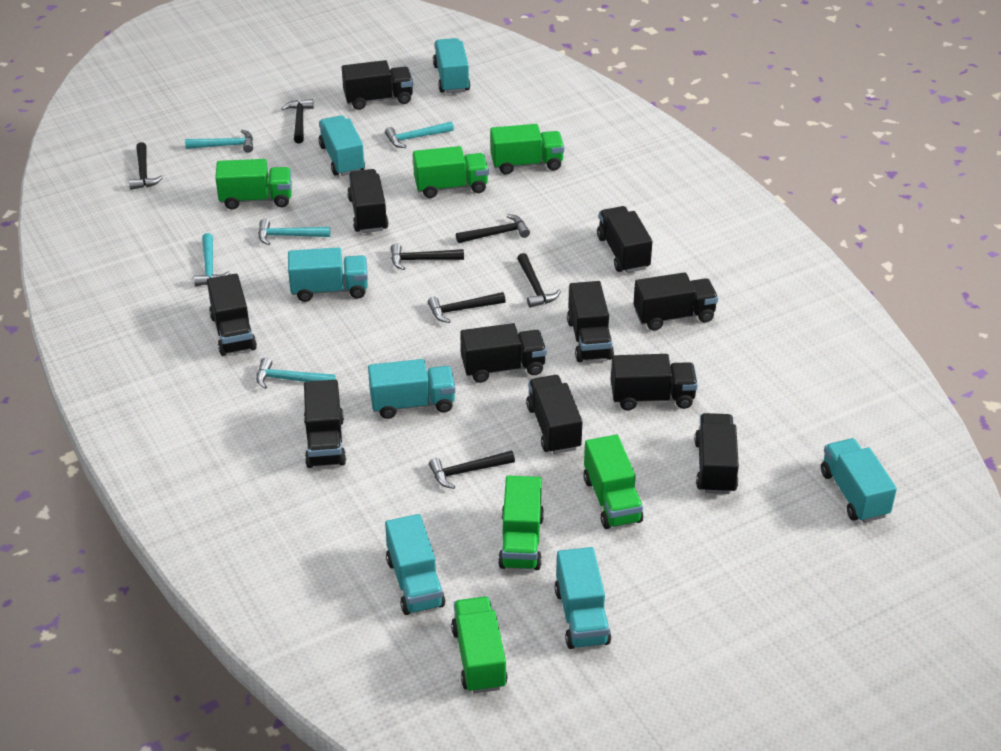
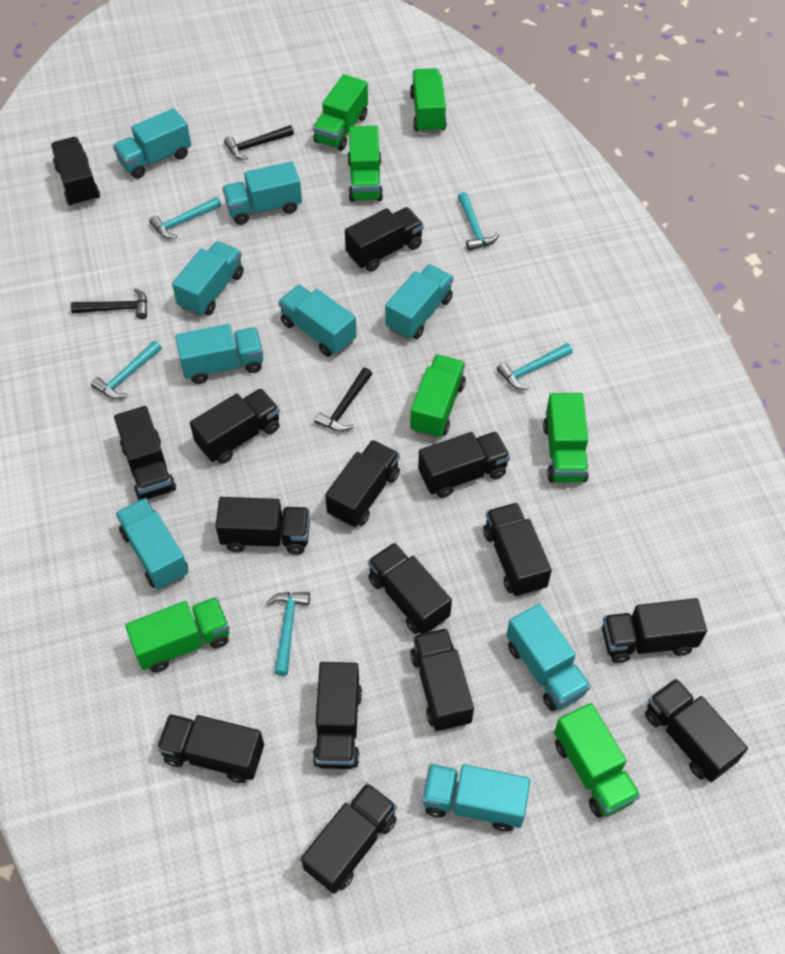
black hammer: [129,142,163,190] [281,99,314,143] [391,243,464,270] [428,292,506,323] [429,450,515,489] [456,214,530,243] [517,253,561,308] = 7 -> [71,288,147,319] [224,125,294,160] [314,368,372,432] = 3
black truck: [207,274,257,356] [304,380,346,468] [342,60,413,110] [347,169,389,233] [460,323,547,383] [526,375,583,454] [567,281,614,362] [597,206,652,273] [611,354,698,411] [633,272,718,331] [695,413,739,494] = 11 -> [51,137,100,207] [114,406,176,500] [157,714,264,783] [190,388,280,464] [215,497,310,555] [301,783,397,894] [313,662,362,769] [325,440,400,527] [345,207,424,272] [368,543,452,634] [410,628,474,731] [418,432,510,498] [483,503,552,597] [602,598,707,663] [645,678,748,782] = 15
green truck: [215,159,292,210] [413,146,489,198] [451,597,508,694] [490,124,564,175] [498,476,544,570] [583,435,643,529] = 6 -> [125,597,229,673] [313,74,368,151] [348,126,383,202] [410,68,447,133] [410,355,466,438] [543,393,589,482] [554,703,640,818] = 7
turquoise truck: [288,248,368,302] [319,115,365,176] [368,359,456,419] [385,514,445,615] [433,38,470,93] [555,547,611,649] [821,438,897,523] = 7 -> [113,108,191,179] [116,498,188,589] [172,241,244,316] [175,324,263,384] [222,162,302,225] [278,285,357,357] [385,264,453,340] [422,764,530,832] [506,604,591,711] = 9

